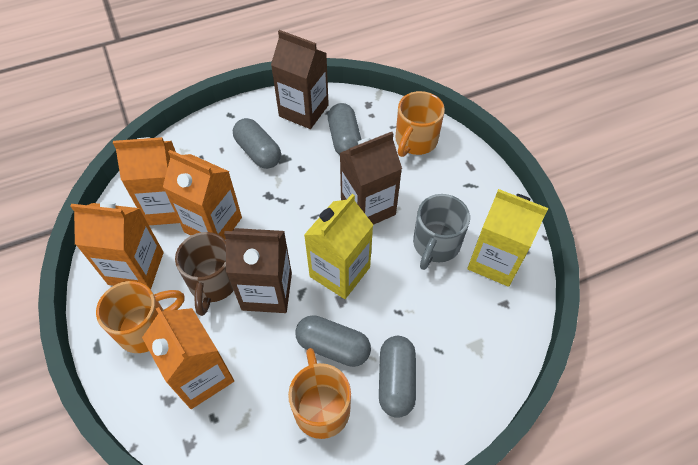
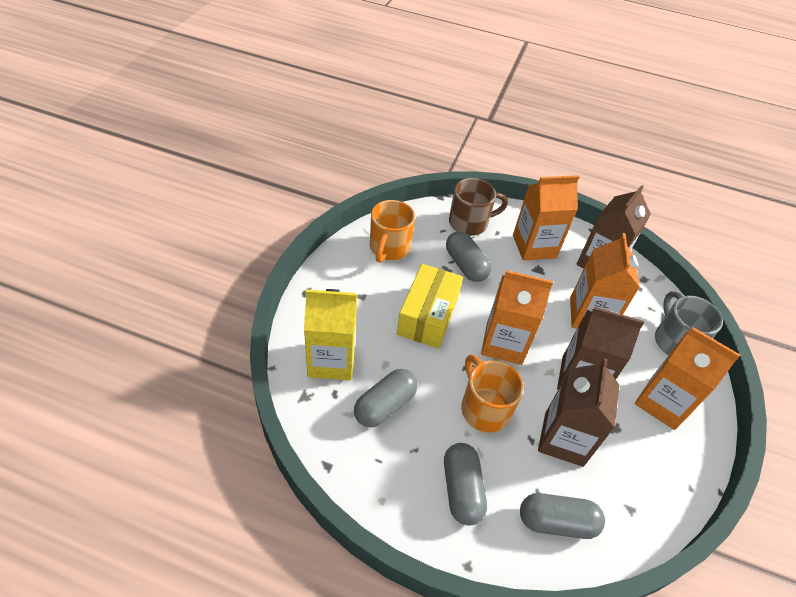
orange mug: [96,281,184,353] [288,348,351,439] [396,91,445,157] = 3 -> [370,200,415,263] [461,355,524,433] = 2
yellow box: none = 0 -> [397,264,463,349] = 1
yellow carton: [304,194,373,299] [467,189,548,287] = 2 -> [304,289,357,380] = 1

